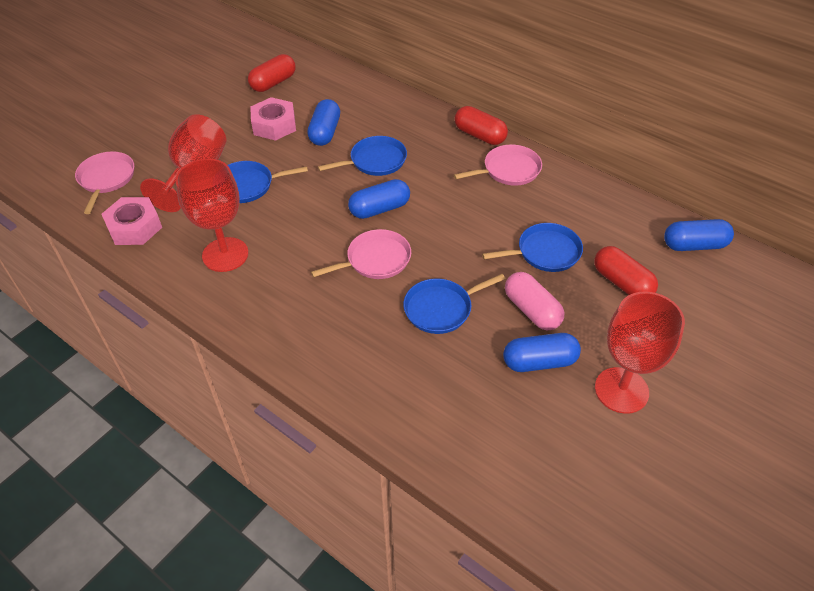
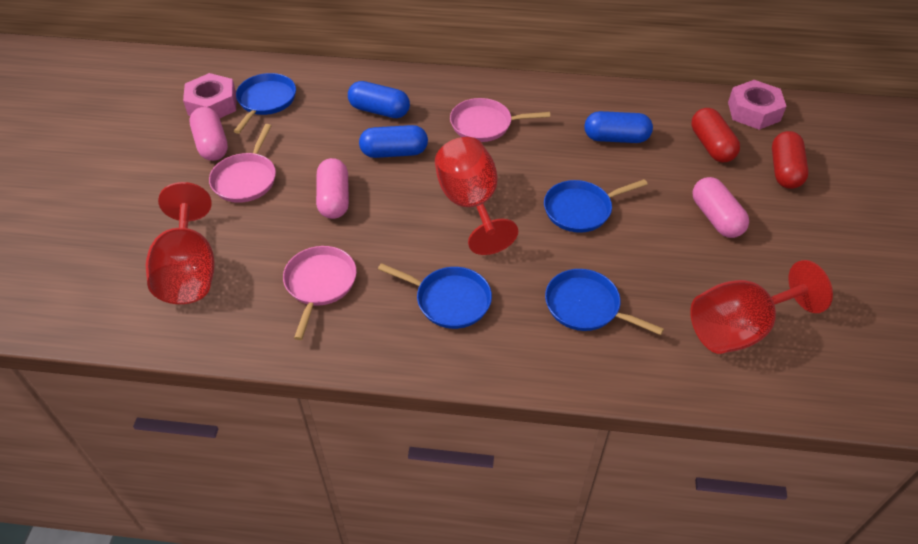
blue capsule: [307,99,340,146] [348,179,410,219] [503,333,581,372] [664,219,734,251] = 4 -> [348,81,410,118] [359,125,428,158] [584,111,653,143] = 3
pink capsule: [505,272,565,330] = 1 -> [190,107,228,161] [316,158,349,219] [693,177,749,238] = 3
red capsule: [248,54,296,92] [454,106,508,145] [594,246,658,295] = 3 -> [691,108,740,163] [772,131,809,189] = 2

